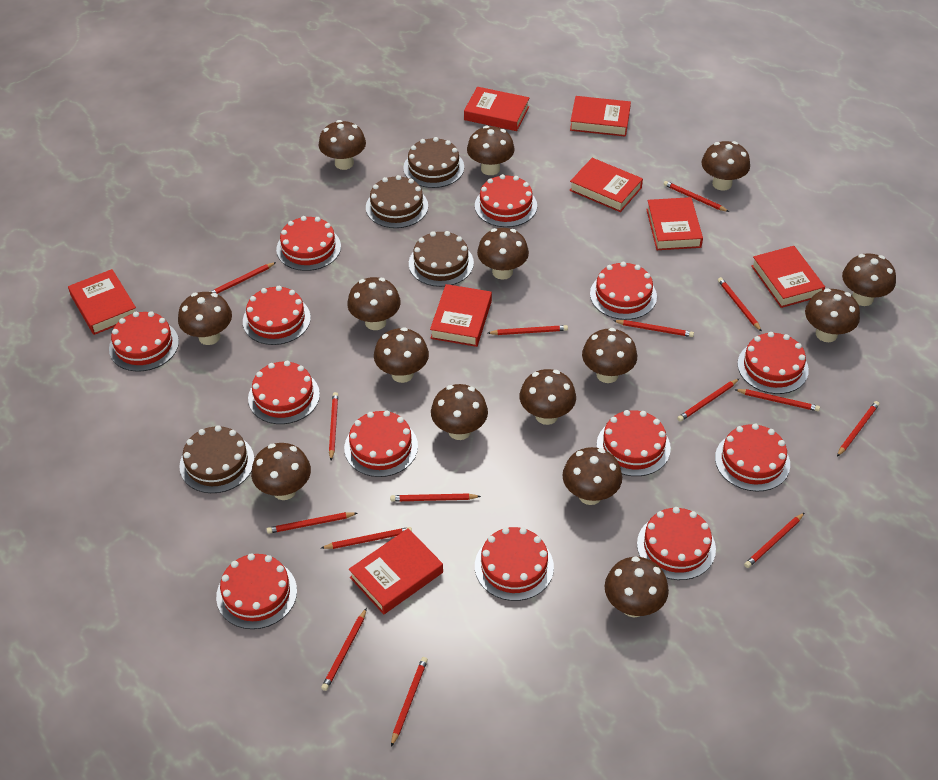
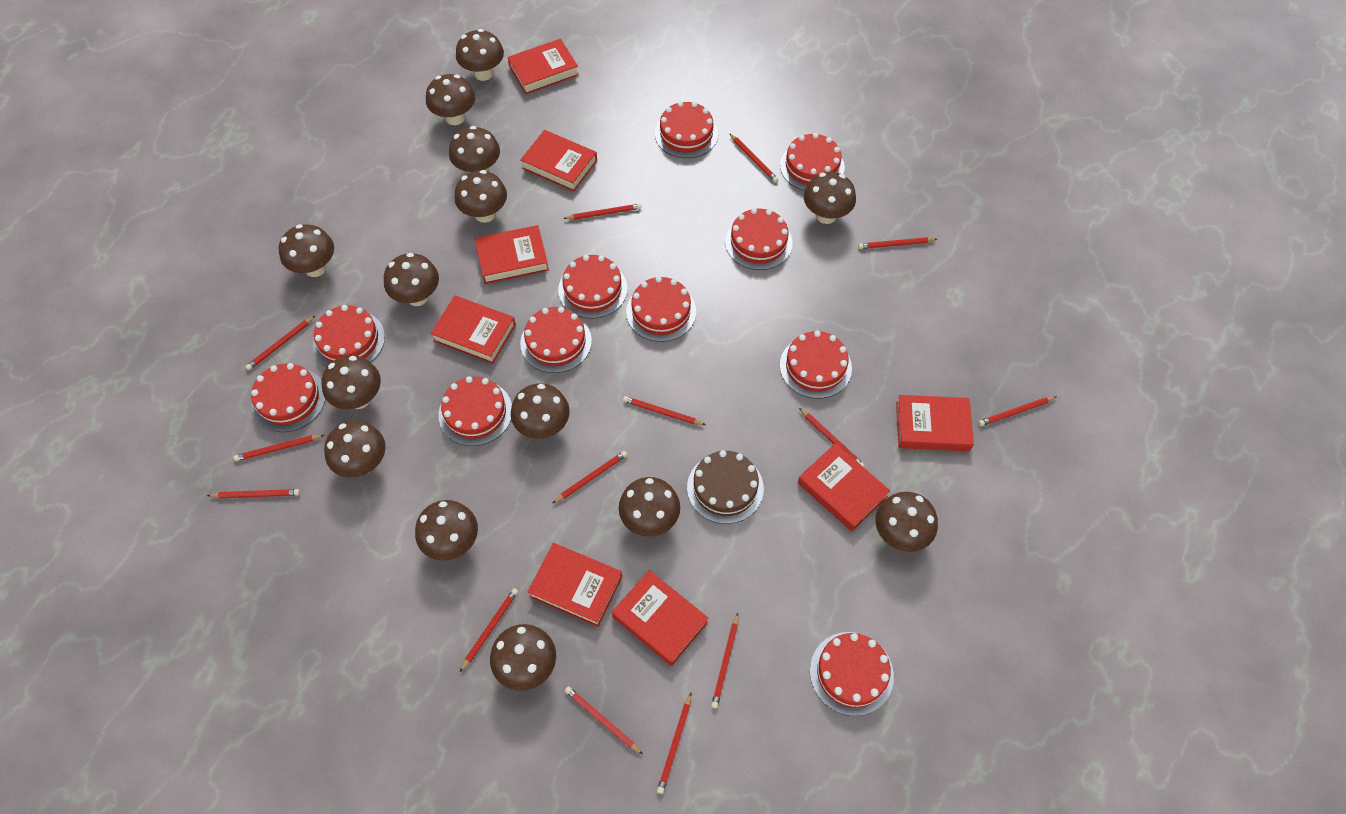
brown cake: [179,425,254,493] [366,175,428,228] [403,137,464,188] [409,231,474,287] = 4 -> [687,450,764,524] = 1
brown mushroom: [178,292,232,345] [251,443,311,500] [319,120,366,170] [347,277,401,330] [374,327,429,383] [431,384,488,440] [467,126,515,175] [477,228,529,280] [520,369,576,425] [562,447,622,505] [582,328,637,383] [605,556,669,617] [702,141,750,191] [805,288,860,342] [842,253,896,306] = 15 -> [279,224,334,277] [321,355,381,409] [324,421,385,478] [384,253,439,306] [415,500,478,561] [426,74,475,125] [449,126,500,173] [454,170,507,223] [456,29,504,81] [490,624,556,691] [511,383,570,439] [619,477,680,537] [804,172,856,224] [875,492,938,552] = 14
red cake: [109,311,179,371] [216,553,297,629] [243,286,311,345] [248,361,320,424] [276,216,341,271] [344,410,418,477] [475,174,537,227] [475,527,554,601] [590,262,657,320] [597,410,671,476] [637,507,716,580] [715,424,790,492] [738,332,809,394] = 13 -> [251,363,326,432] [313,305,385,367] [438,376,512,446] [520,307,592,373] [558,255,628,319] [626,276,696,342] [655,101,718,158] [725,208,793,270] [780,133,845,191] [780,331,852,399] [810,632,894,716] = 11
red pencil: [210,262,276,294] [267,512,357,534] [321,527,412,549] [321,608,367,691] [329,392,338,461] [390,493,481,502] [391,657,428,747] [488,325,568,335] [614,320,694,337] [664,181,729,212] [677,379,739,422] [718,277,762,332] [734,389,820,411] [744,513,804,568] [837,401,879,457] = 15 -> [207,489,300,498] [234,435,324,461] [245,315,316,370] [460,588,518,672] [553,451,627,503] [563,204,641,220] [565,686,643,755] [623,396,705,425] [657,693,691,794] [711,613,738,708] [729,133,778,183] [799,408,864,467] [858,237,937,249] [978,396,1057,426] = 14

